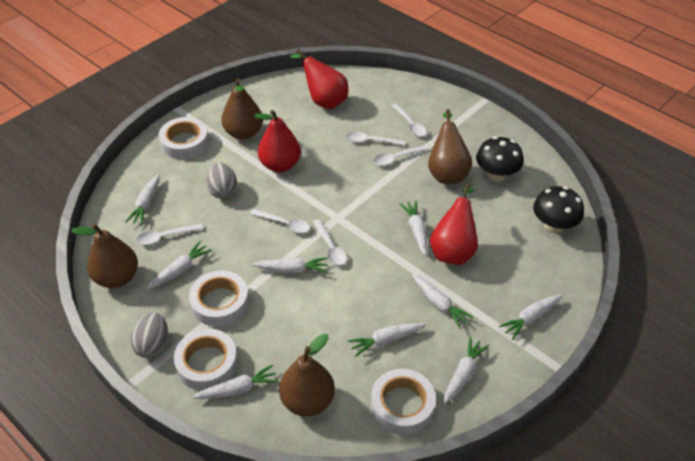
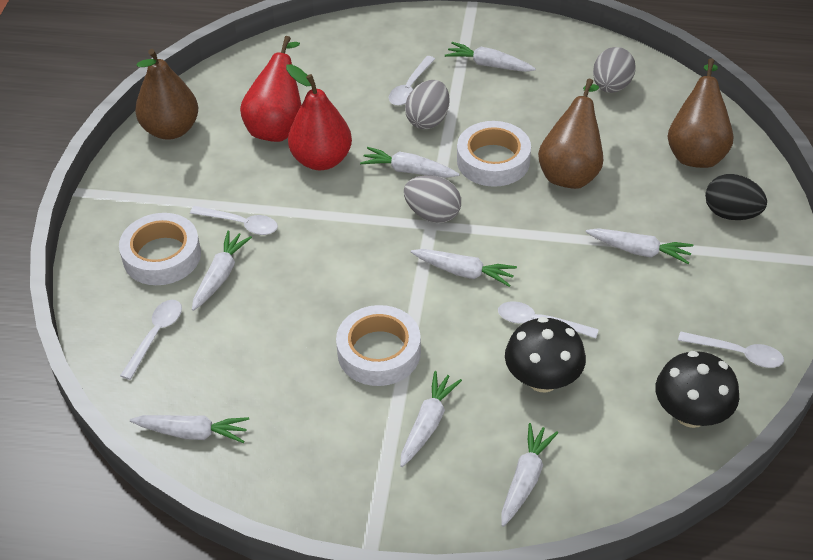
black egg: none = 0 -> [705,174,767,220] = 1
brown pear: [71,223,138,288] [221,79,263,140] [279,334,335,417] [428,109,472,184] = 4 -> [135,49,198,139] [538,79,603,189] [668,58,734,168] = 3
grey egg: [130,312,168,358] [206,162,237,199] = 2 -> [404,175,461,223] [405,80,449,129] [593,47,636,93] = 3
red pear: [254,110,301,172] [290,49,348,109] [430,184,478,265] = 3 -> [240,36,301,142] [286,64,352,170] = 2
white carrot: [125,174,160,225] [146,241,212,290] [193,364,279,399] [252,257,328,274] [348,323,426,357] [400,201,427,256] [412,274,474,328] [443,337,489,405] [499,294,563,340] = 9 -> [130,415,249,443] [192,230,252,311] [360,147,460,178] [400,371,462,467] [411,249,517,287] [445,42,536,72] [501,423,558,527] [586,228,693,264] = 8
white spoon: [136,224,203,245] [250,209,310,234] [313,219,347,266] [346,131,405,146] [373,145,429,166] [392,103,427,137] = 6 -> [120,300,182,380] [190,206,278,235] [389,56,435,106] [498,301,599,338] [678,331,784,368] = 5
white tape: [159,117,209,159] [174,329,238,390] [189,270,249,327] [371,369,436,435] = 4 -> [119,213,201,285] [336,305,421,386] [457,121,531,187] = 3

